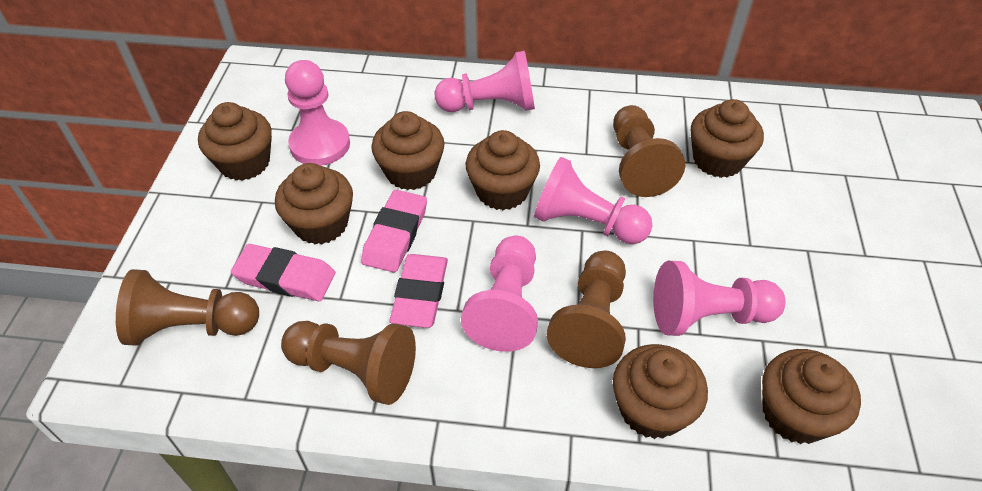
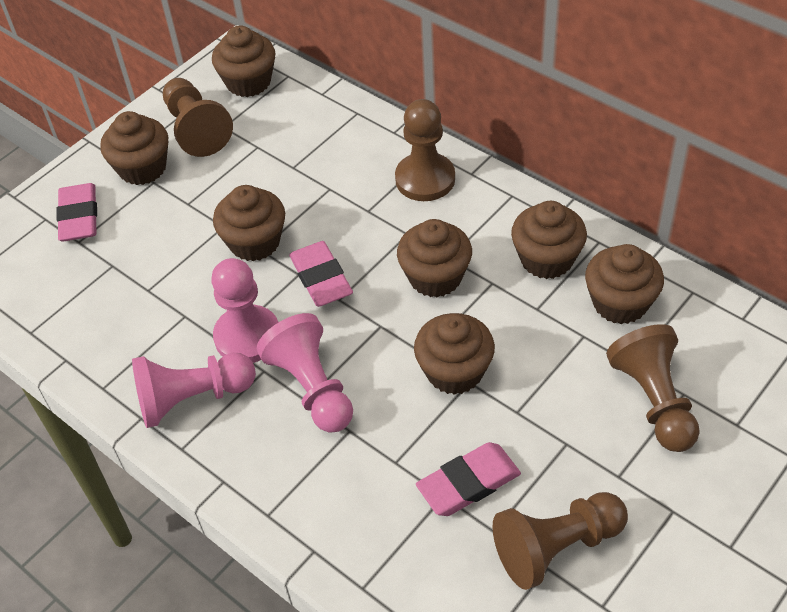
pink pawn: [285,60,350,166] [435,51,535,112] [461,236,538,352] [534,157,653,244] [653,261,786,336] = 5 -> [132,353,256,428] [211,258,279,363] [256,313,353,433] = 3

